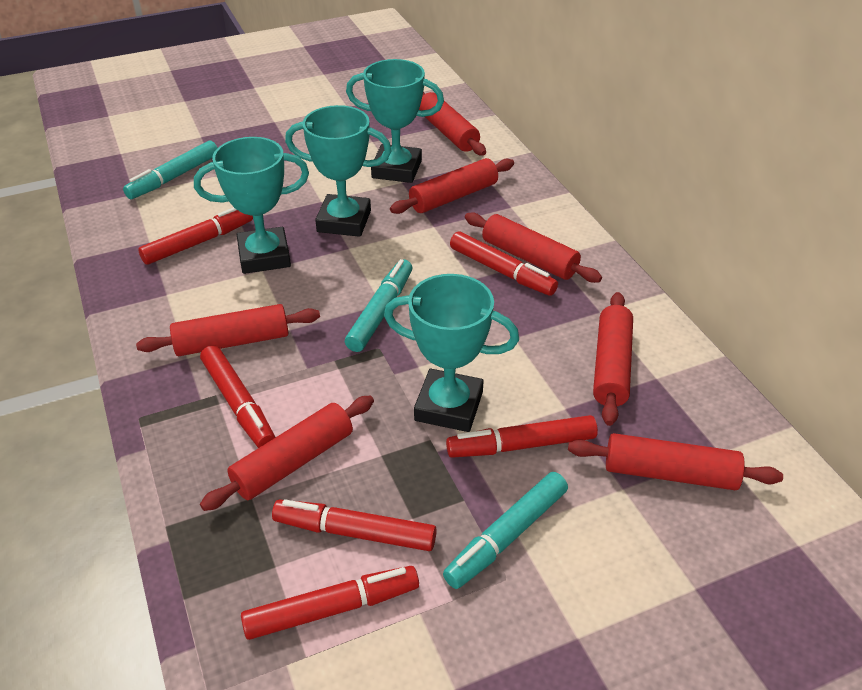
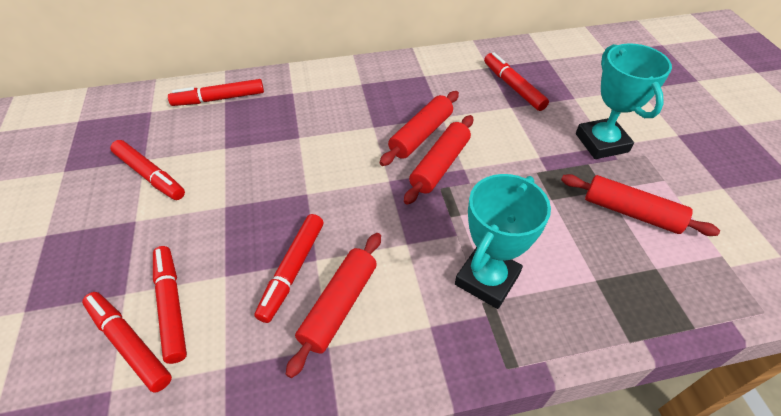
red rolling pin: [136,304,320,356] [200,396,374,511] [390,158,514,214] [419,92,486,155] [465,212,602,283] [568,433,783,490] [593,292,633,426] = 7 -> [286,233,381,378] [380,91,459,166] [404,115,473,205] [561,174,720,236] = 4
turquoise marker: [123,140,218,199] [345,259,412,352] [443,472,568,589] = 3 -> none = 0
turquoise trophy: [194,137,309,274] [285,105,392,237] [346,59,444,183] [384,274,519,432] = 4 -> [455,174,551,309] [576,43,672,159] = 2

